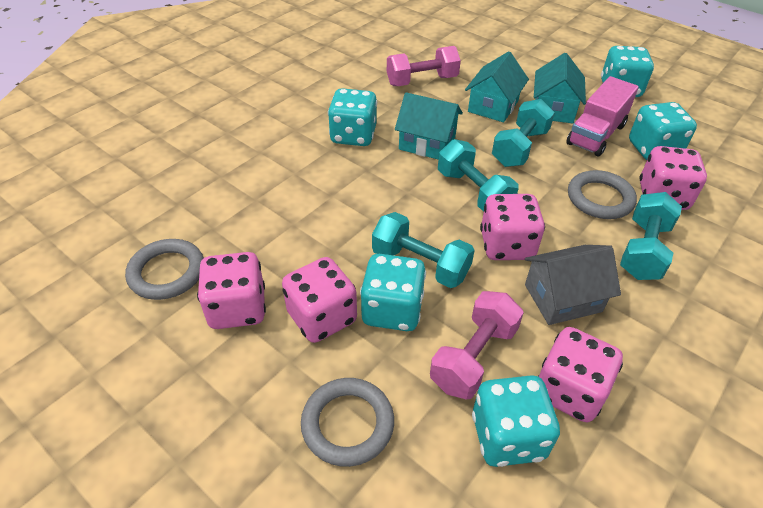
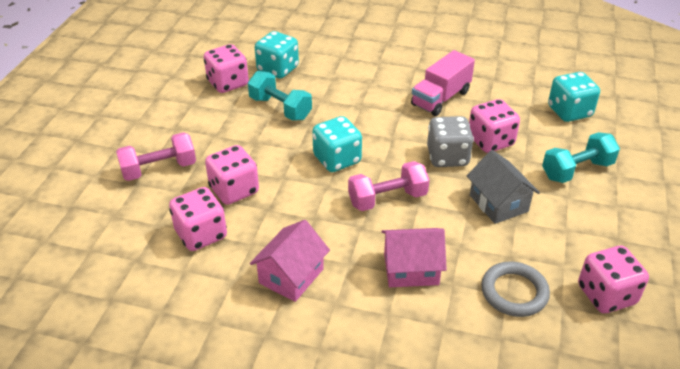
grey dice: none = 0 -> [427,116,474,167] = 1
grey ring: [125,239,204,300] [301,378,394,467] [568,170,637,219] = 3 -> [481,261,550,317] = 1
pink house: none = 0 -> [250,220,330,302] [381,228,447,287] = 2
turquoise dice: [328,88,377,146] [360,254,426,331] [472,375,560,467] [601,46,654,97] [629,102,697,160] = 5 -> [255,31,299,79] [312,116,362,172] [548,72,600,122] = 3
turquoise dumbbell: [372,212,475,288] [438,139,519,212] [492,99,555,167] [620,192,682,280] = 4 -> [248,71,312,120] [542,132,620,183] = 2
turquoise house: [395,92,463,160] [465,51,529,122] [534,53,586,124] = 3 -> none = 0

